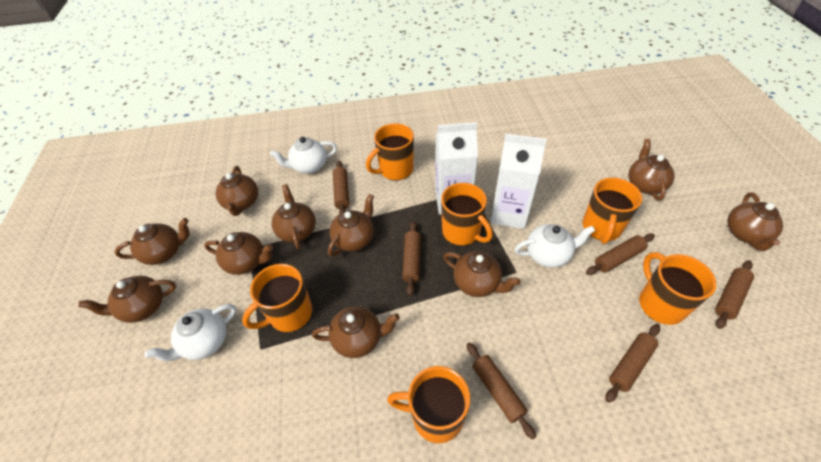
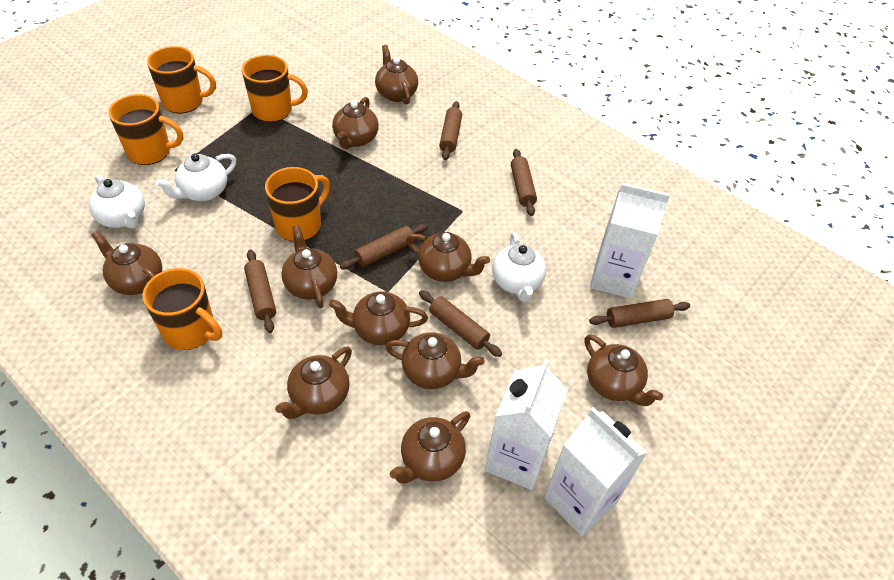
orange mug: [242,264,312,332] [366,123,414,180] [387,366,470,443] [441,183,493,246] [583,178,642,244] [639,252,716,325] = 6 -> [108,94,183,165] [143,268,222,350] [147,46,216,113] [242,55,308,122] [265,167,330,242] = 5
white carton: [435,122,478,214] [491,134,547,229] = 2 -> [485,359,568,490] [544,407,648,536] [590,183,670,299] = 3

